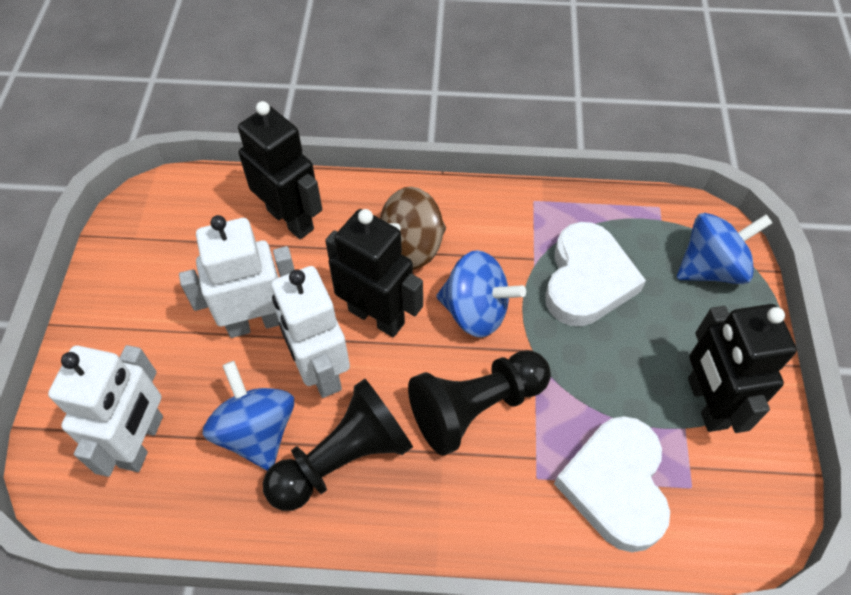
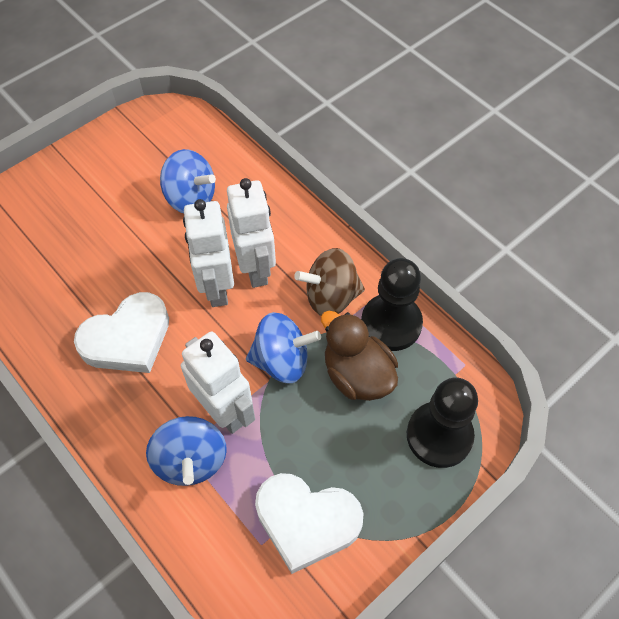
black robot: [238,101,322,239] [325,209,423,337] [688,304,797,433] = 3 -> none = 0
brown duck: none = 0 -> [321,311,398,401] = 1

